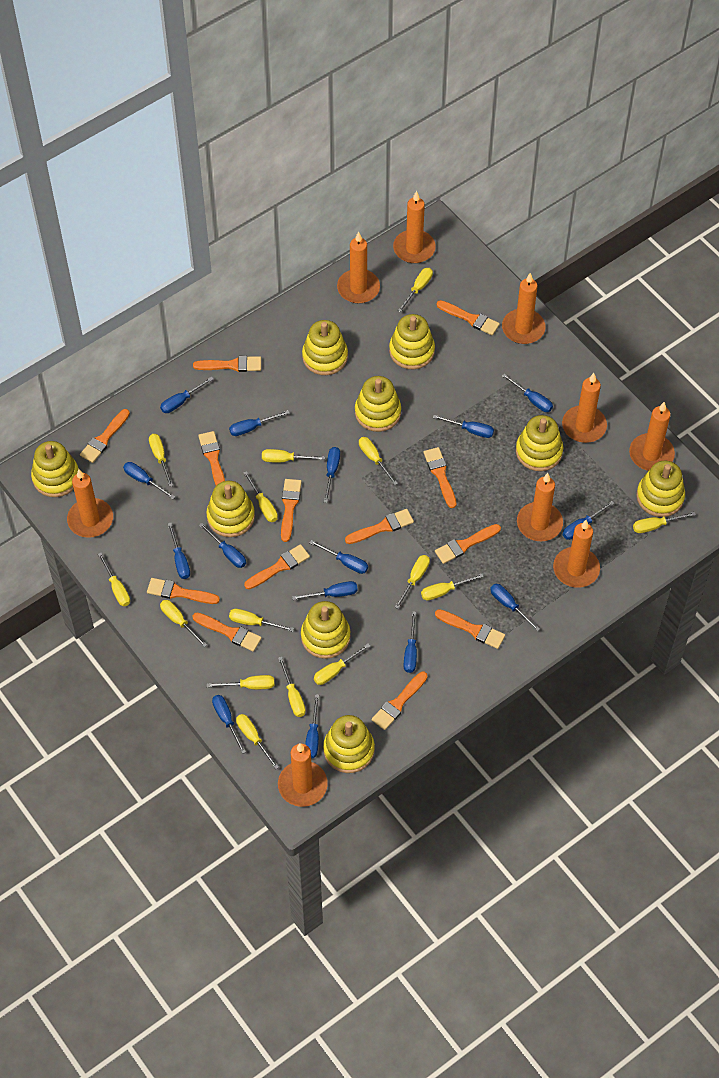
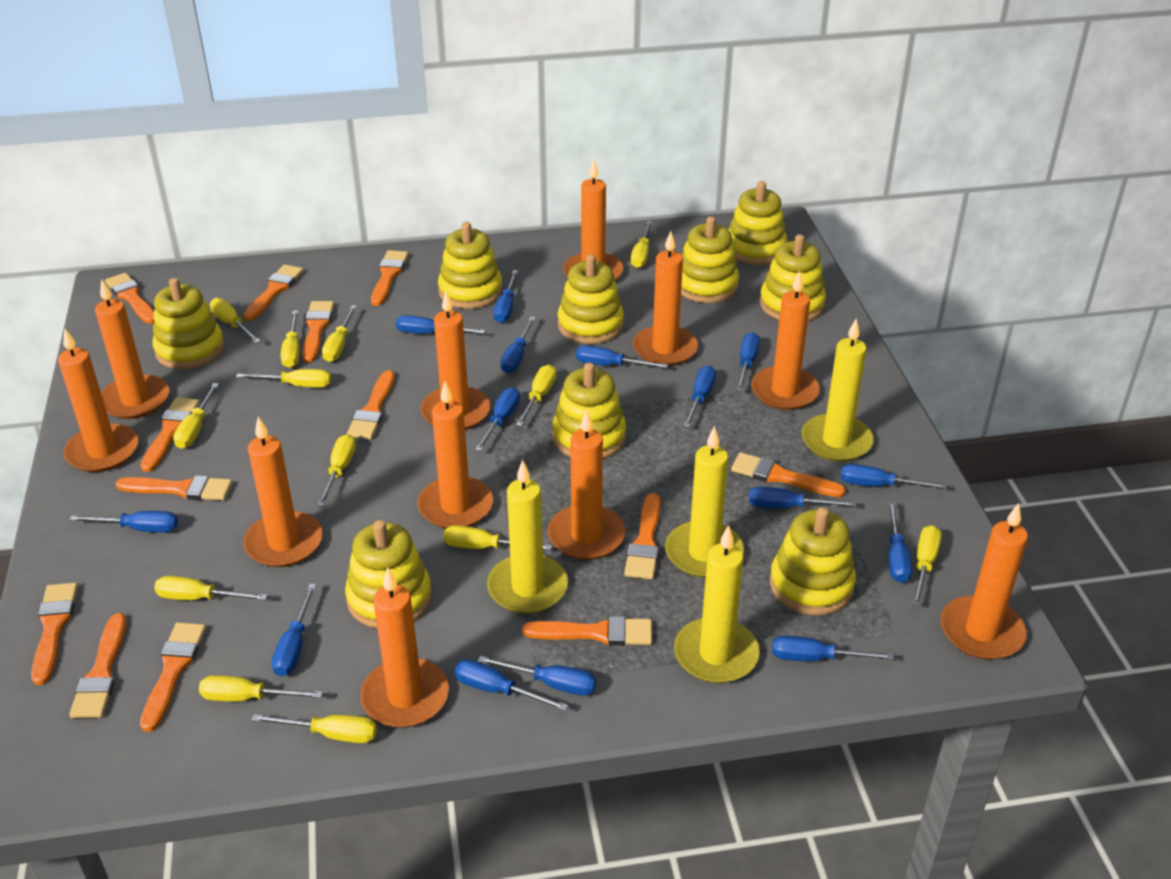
orange candle: [67,469,113,538] [278,743,328,807] [337,231,380,303] [393,191,436,263] [502,273,546,344] [517,473,563,541] [553,520,600,588] [562,373,607,443] [629,402,675,471] = 9 -> [58,328,138,472] [95,279,169,419] [243,417,323,567] [360,568,449,728] [417,381,493,529] [421,291,490,430] [548,410,625,560] [563,159,624,281] [633,231,698,366] [751,271,820,410] [940,503,1028,660] = 11
yellow candle: none = 0 -> [487,460,568,614] [665,426,744,578] [674,525,760,683] [801,319,874,462] = 4
yellow screwdriver: [98,553,130,606] [149,434,173,487] [160,600,207,647] [207,675,275,689] [229,609,294,632] [236,714,279,769] [243,471,278,522] [262,449,325,462] [278,657,306,717] [314,644,371,685] [359,437,398,485] [395,555,430,609] [398,268,433,312] [421,573,484,601] [633,512,696,533] = 15 -> [154,576,268,600] [173,383,219,449] [199,675,323,702] [210,298,260,343] [236,369,331,387] [251,714,377,743] [281,310,300,368] [317,434,356,507] [322,305,357,362] [443,525,552,550] [516,365,556,427] [631,221,653,268] [913,525,942,607] = 13

